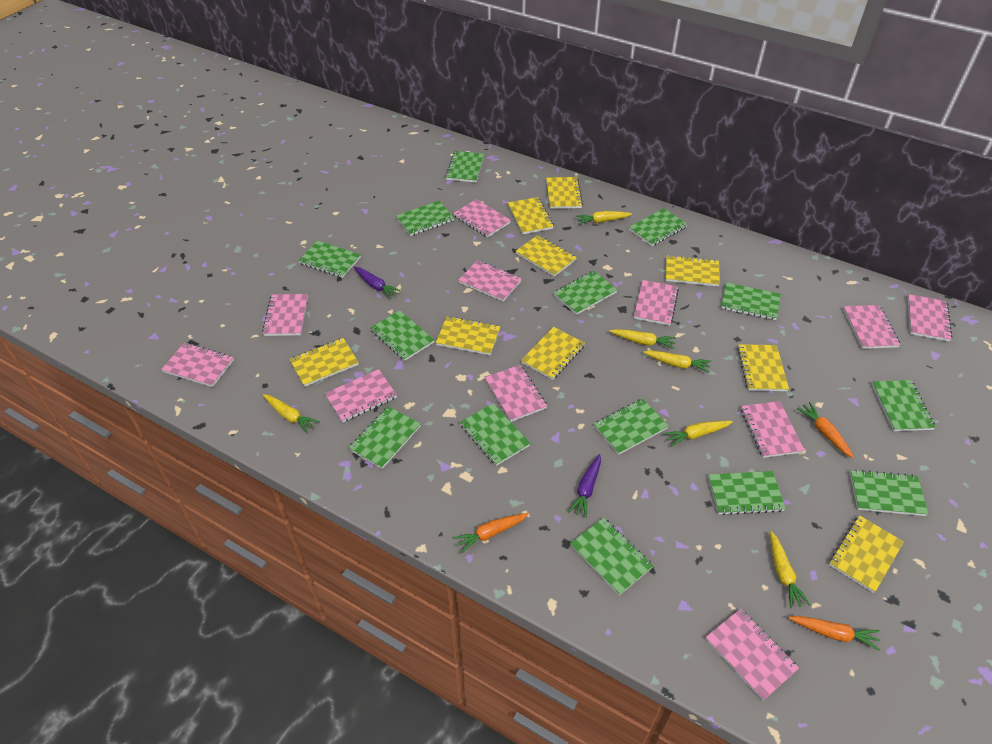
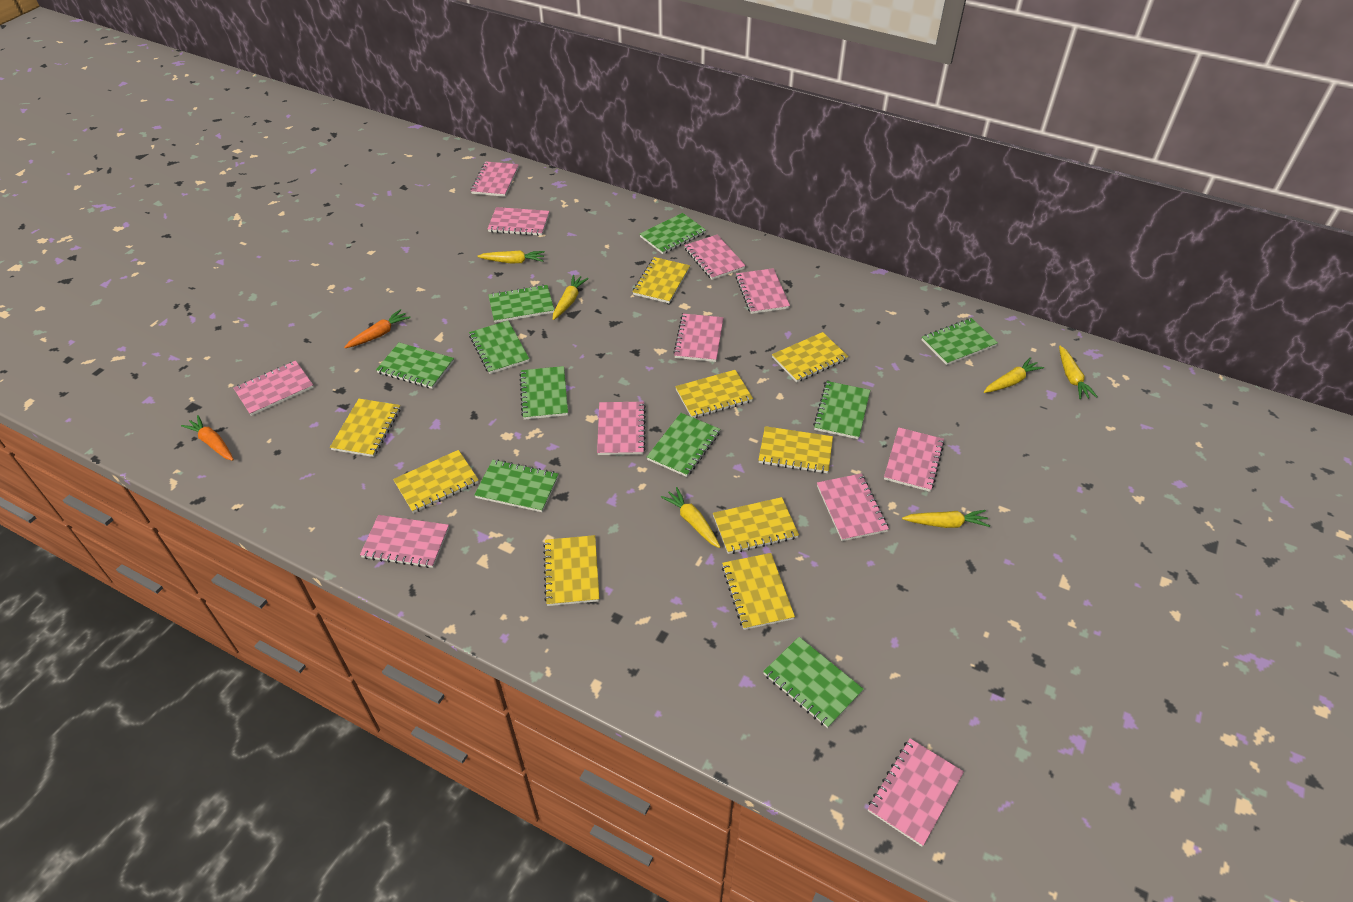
green notebook: [298,240,361,278] [349,406,421,469] [370,310,434,361] [396,201,454,236] [446,151,484,182] [460,403,530,466] [553,271,617,315] [570,517,654,595] [594,399,669,455] [629,208,688,246] [708,471,786,515] [721,282,781,320] [850,469,928,516] [872,380,936,431] = 14 -> [376,342,454,389] [469,320,529,374] [474,460,559,512] [488,284,554,323] [519,366,568,420] [640,213,706,254] [647,413,720,477] [763,637,864,728] [813,381,870,439] [922,318,998,365] = 10
orange carrot: [453,513,529,554] [789,616,880,651] [797,402,854,458] = 3 -> [181,415,234,461] [344,309,411,348] = 2
purple carrot: [353,267,401,299] [568,454,601,518] = 2 -> none = 0

